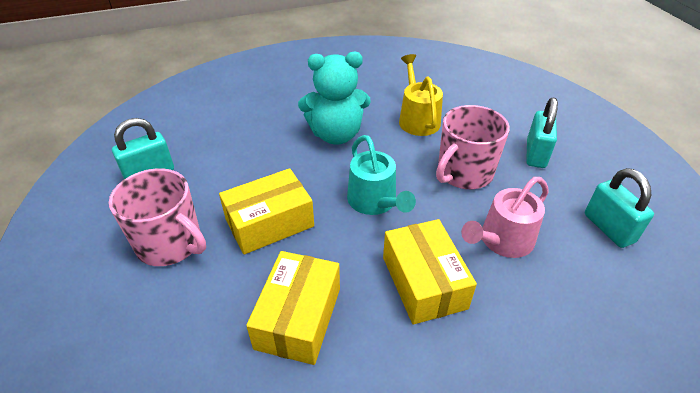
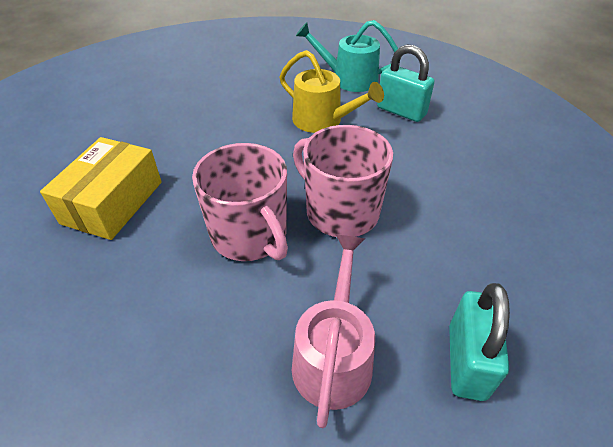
turquoise padlock: [112,118,174,179] [526,98,558,168] [585,168,654,248] = 3 -> [377,45,434,122] [449,283,510,401] = 2
turquoise teddy bear: [298,52,371,144] = 1 -> none = 0
yellow box: [219,168,314,254] [246,251,340,365] [383,219,477,324] = 3 -> [40,137,162,240] = 1

